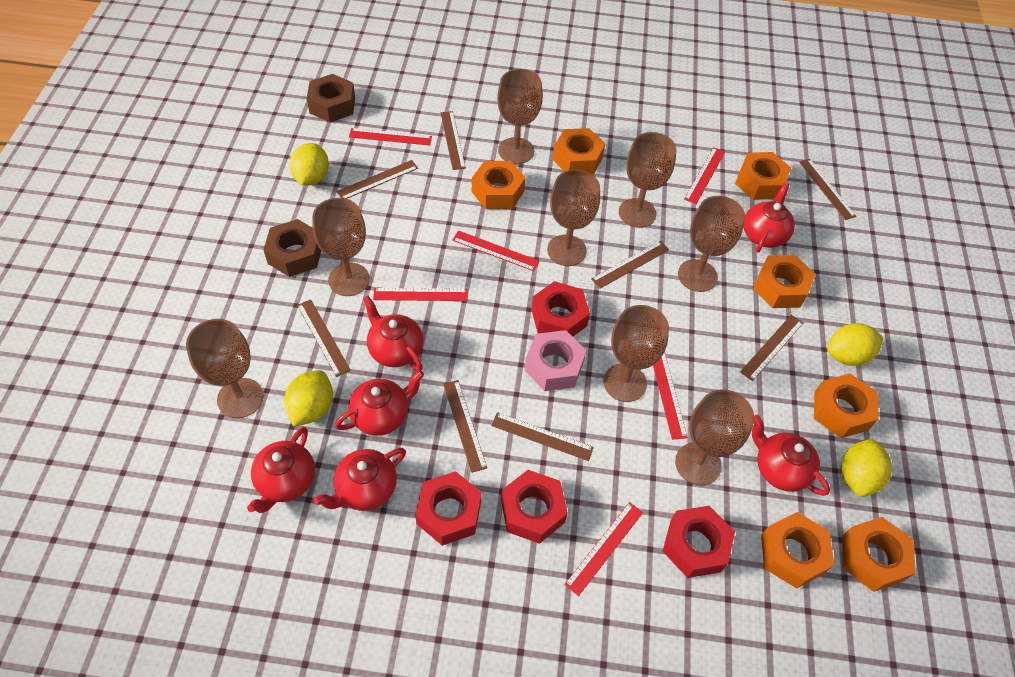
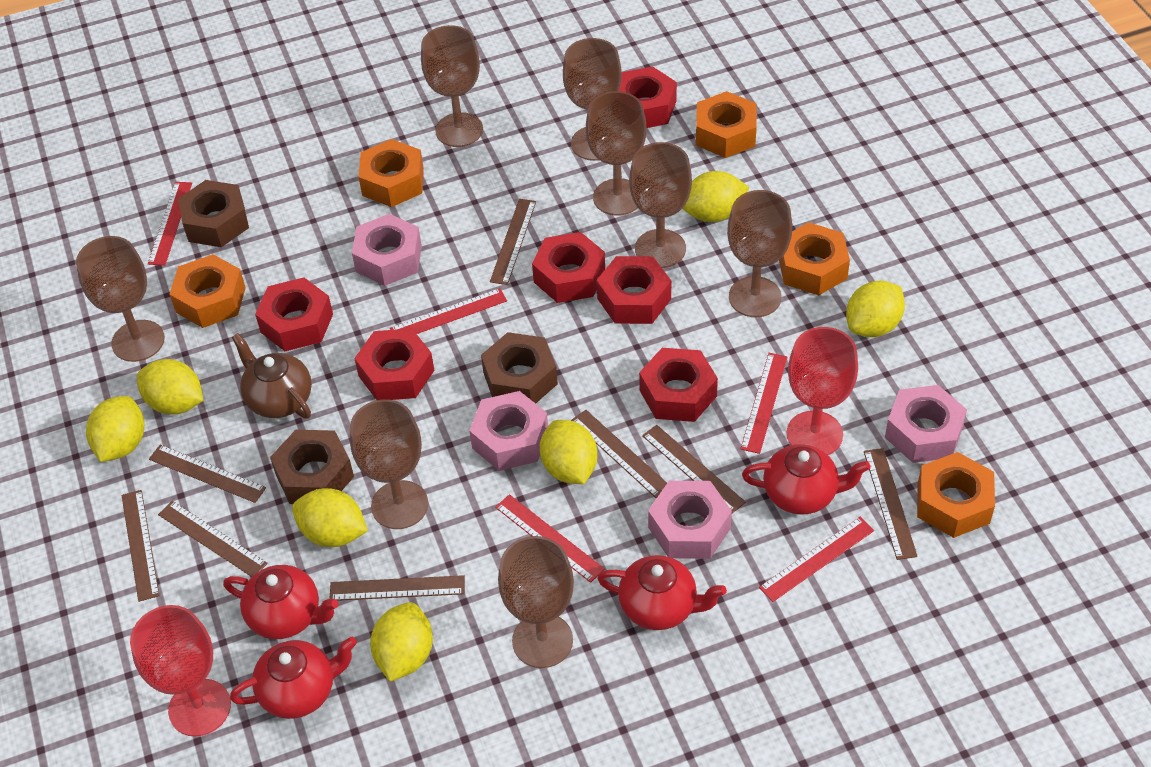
brown nut: [264,219,321,277] [307,74,355,122] = 2 -> [178,180,249,247] [270,430,354,504] [481,332,558,404] = 3
brown teapot: none = 0 -> [232,333,312,419] = 1
orange nut: [472,161,526,209] [553,128,606,175] [735,152,791,200] [753,255,815,308] [761,512,834,589] [814,373,878,438] [842,517,916,592] = 7 -> [169,254,246,328] [359,139,424,207] [696,91,757,158] [779,222,850,295] [917,452,995,538] = 5
pink nut: [524,330,587,391] = 1 -> [352,214,422,286] [469,391,548,471] [648,481,732,559] [885,385,967,463] = 4
red goblet: none = 0 -> [130,605,231,737] [787,327,858,455] = 2
red nut: [415,471,482,546] [501,470,568,544] [531,281,590,337] [663,506,735,578] = 4 -> [255,277,333,351] [354,328,434,400] [532,232,605,303] [597,256,671,324] [619,66,677,128] [639,348,718,422] = 6
red ruler: [349,128,432,145] [373,288,468,301] [452,230,539,271] [564,502,643,596] [653,352,688,440] [684,147,725,204] = 6 -> [148,182,192,265] [390,288,507,334] [495,494,605,583] [740,353,787,454] [759,517,874,602] = 5
red teapot: [247,427,315,513] [313,448,406,511] [335,370,424,436] [363,296,424,371] [744,182,795,252] [752,415,830,496] = 6 -> [223,565,339,639] [230,637,357,719] [597,555,727,630] [742,444,870,515] = 4
yellow lemon: [284,370,333,427] [290,143,329,185] [828,323,883,366] [841,439,892,497] = 4 -> [86,396,144,462] [137,359,203,415] [292,488,368,547] [370,602,433,682] [540,420,597,484] [682,171,750,222] [846,281,905,337] = 7

